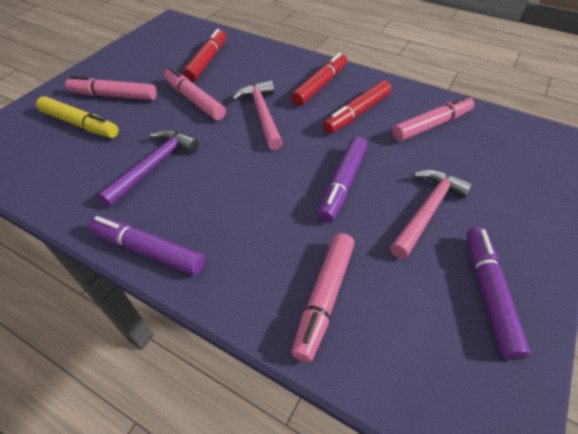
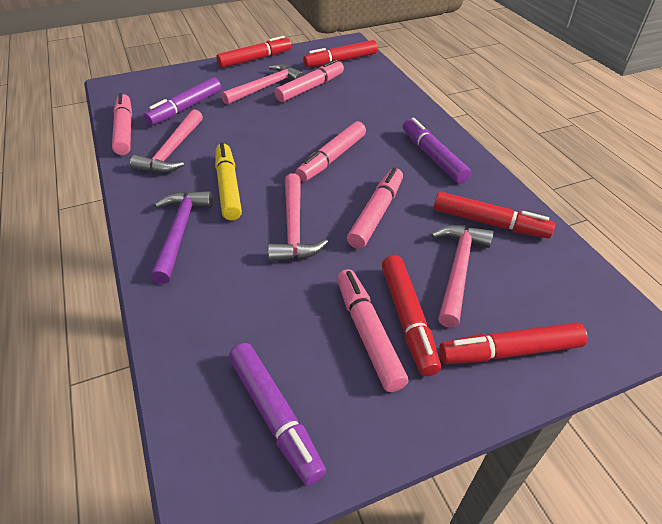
pink hammer: [232,80,283,150] [390,169,473,259] = 2 -> [130,109,203,173] [221,64,304,105] [268,173,328,262] [431,225,494,328] = 4
pink marker: [65,76,156,100] [164,67,226,120] [292,233,355,363] [392,95,474,141] = 4 -> [112,93,132,155] [275,59,344,102] [296,121,366,182] [337,269,408,392] [347,168,403,249] = 5
red marker: [183,29,226,82] [291,52,347,106] [323,80,392,134] = 3 -> [216,36,291,68] [303,40,378,68] [382,255,441,376] [434,192,555,239] [439,322,588,364] = 5

